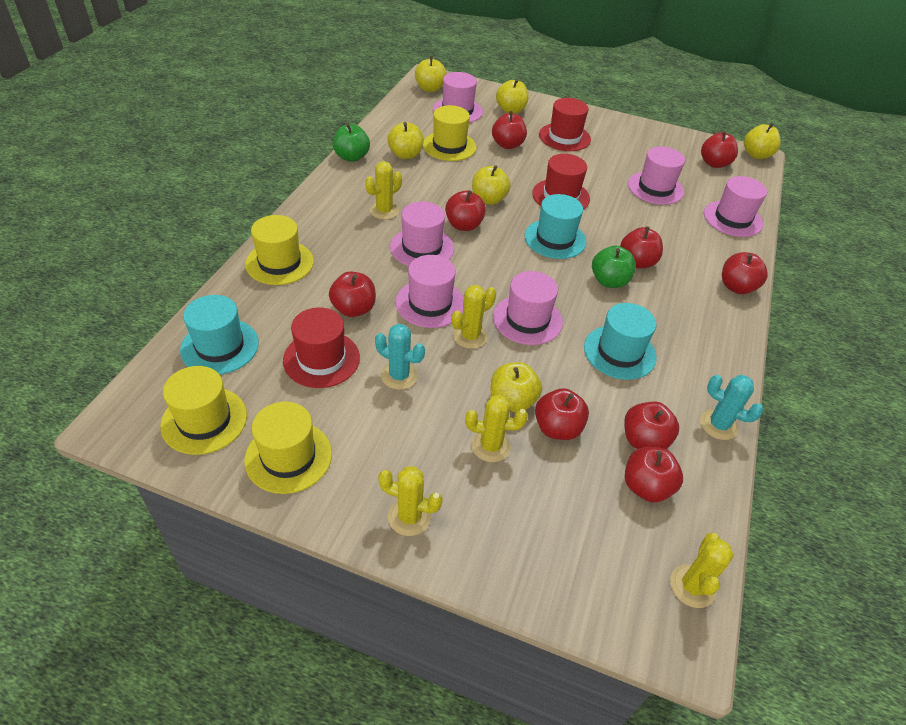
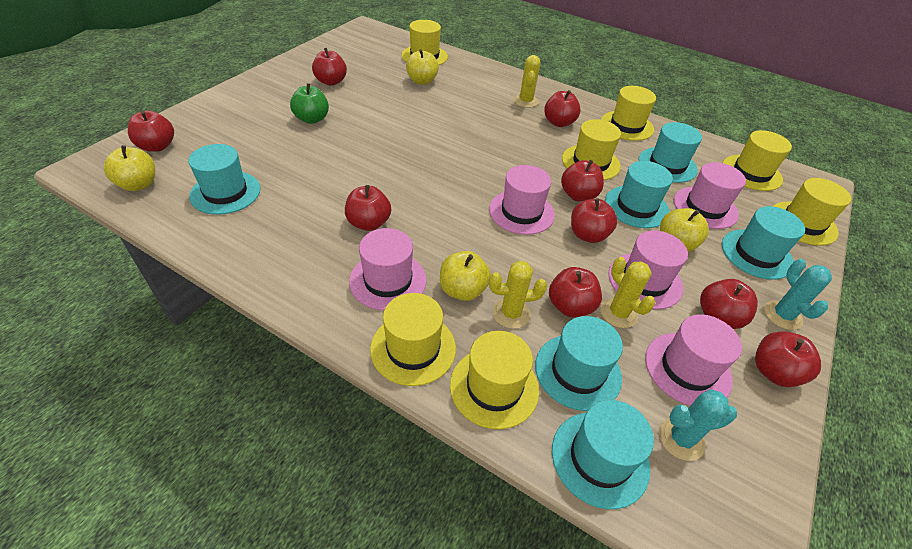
green apple: [333,123,370,162] [592,246,636,288] = 2 -> [290,83,329,124] = 1
pink hat: [390,202,454,266] [395,255,464,328] [433,72,483,123] [493,271,563,345] [628,146,685,205] [704,176,767,237] = 6 -> [349,228,427,311] [489,165,555,235] [609,230,688,310] [645,314,742,406] [674,162,746,229] = 5
red hat: [283,307,360,388] [532,154,590,210] [539,98,591,151] = 3 -> none = 0
turquoise hat: [180,295,259,375] [525,194,586,259] [584,303,657,380] = 3 -> [188,144,260,215] [535,316,623,411] [552,400,654,509] [605,161,673,228] [639,122,702,183] [722,206,805,280] = 6
yellow apple: [387,122,424,159] [415,56,447,92] [472,165,511,205] [490,362,542,412] [496,79,529,114] [744,123,781,159] = 6 -> [104,145,155,191] [406,49,439,85] [440,251,491,301] [660,208,709,252] = 4
yellow cactus: [365,161,402,220] [378,466,443,536] [451,285,496,349] [465,395,528,462] [670,533,734,608] = 5 -> [489,260,547,329] [514,55,540,108] [600,257,655,328] = 3
yellow hat: [161,366,247,455] [244,401,332,494] [245,215,314,285] [423,105,476,161] = 4 -> [370,293,456,386] [402,20,448,65] [450,331,539,429] [562,119,621,180] [601,86,656,141] [723,130,792,191] [772,178,851,246] = 7

